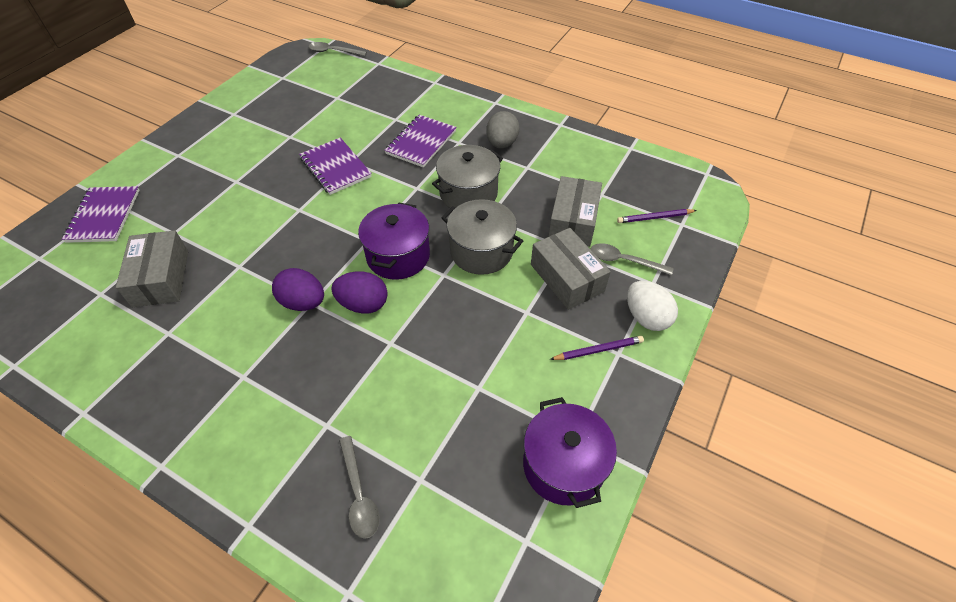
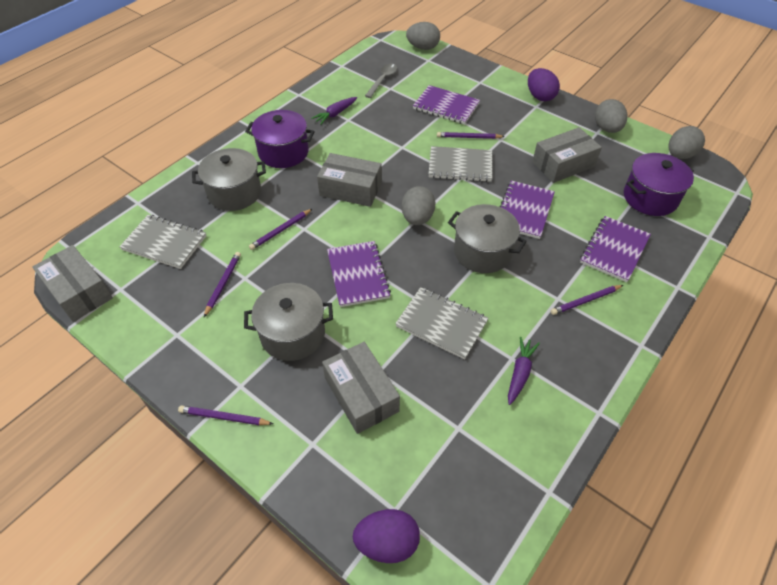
grey box: [116,230,188,307] [531,228,611,310] [548,176,602,247] = 3 -> [32,245,113,322] [317,153,382,207] [322,342,400,434] [532,127,602,183] = 4
grey egg: [486,111,520,148] = 1 -> [401,186,436,225] [406,22,440,50] [595,99,627,133] [668,126,705,159] = 4
grey notebook: none = 0 -> [119,215,206,269] [395,287,488,360] [429,146,492,182] = 3
grey pot: [432,145,503,208] [442,199,523,275] = 2 -> [192,148,266,211] [244,283,333,361] [448,204,527,273] = 3
grey spoon: [308,42,367,56] [339,436,380,539] [591,243,673,275] = 3 -> [365,64,397,98] = 1
purple carrot: none = 0 -> [311,97,357,125] [508,337,540,405] = 2
purple notebook: [62,186,140,243] [299,138,372,195] [384,115,457,167] = 3 -> [327,241,391,307] [413,85,480,124] [499,181,555,239] [580,216,651,282] = 4
purple pencil: [550,336,644,360] [617,209,697,223] = 2 -> [178,405,273,425] [204,252,241,317] [249,209,312,250] [437,132,505,139] [551,285,623,315] = 5
white egg: [627,281,678,331] = 1 -> none = 0

